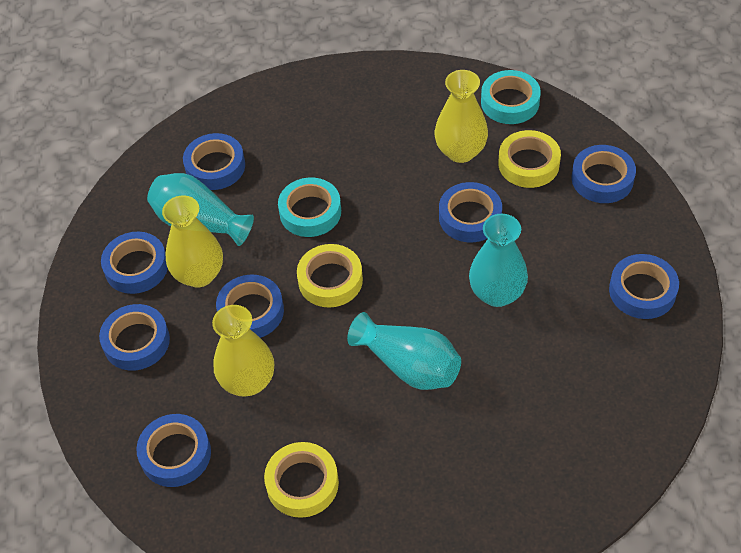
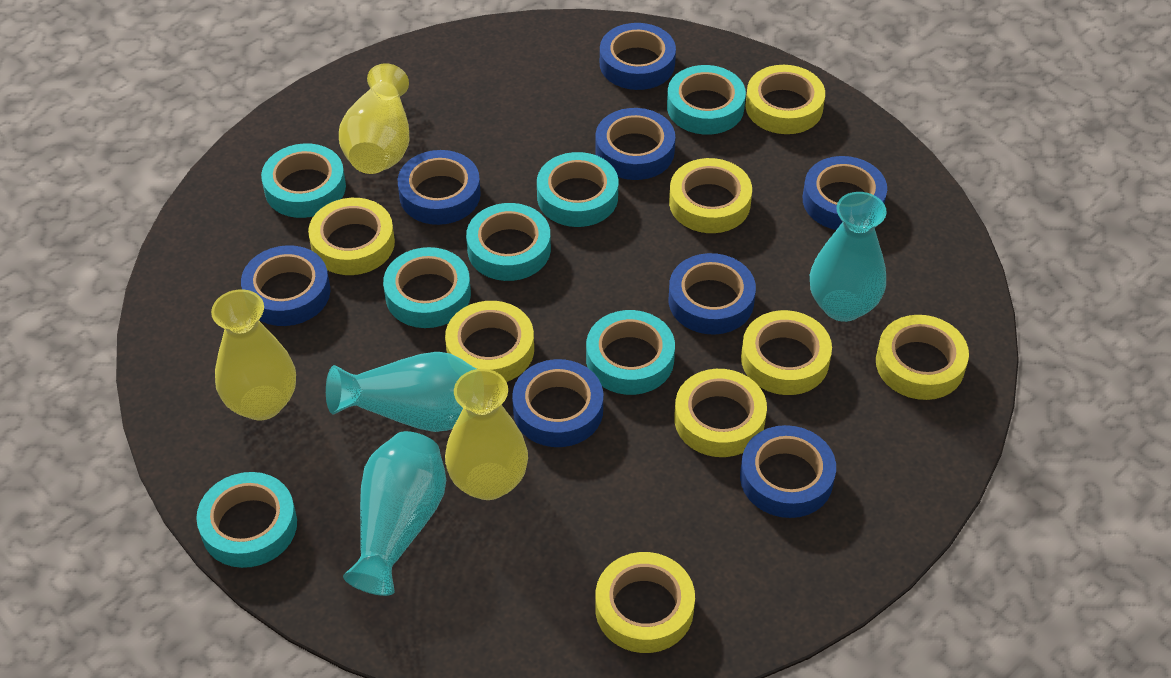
turquoise tape: [278,177,341,237] [481,70,541,124] = 2 -> [196,472,297,568] [261,143,346,218] [383,247,471,328] [466,203,551,281] [537,152,618,227] [586,310,675,395] [667,65,746,135] = 7
yellow tape: [264,442,339,518] [297,244,363,308] [498,130,561,188] = 3 -> [308,198,395,275] [445,301,534,382] [595,552,695,653] [669,158,752,233] [674,369,767,457] [741,310,832,395] [745,65,825,134] [876,315,969,400] = 8

